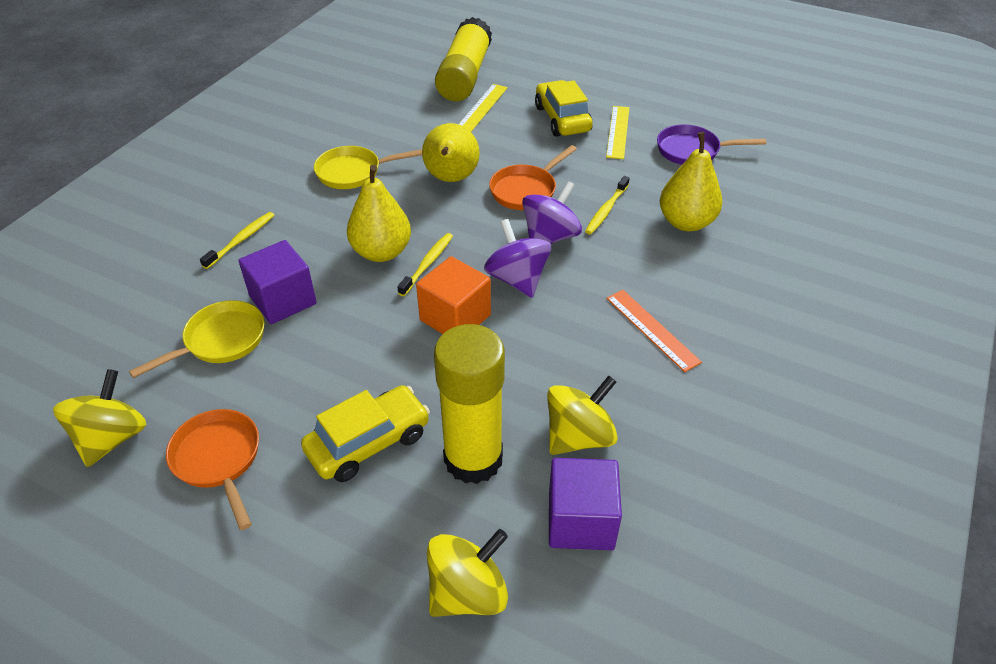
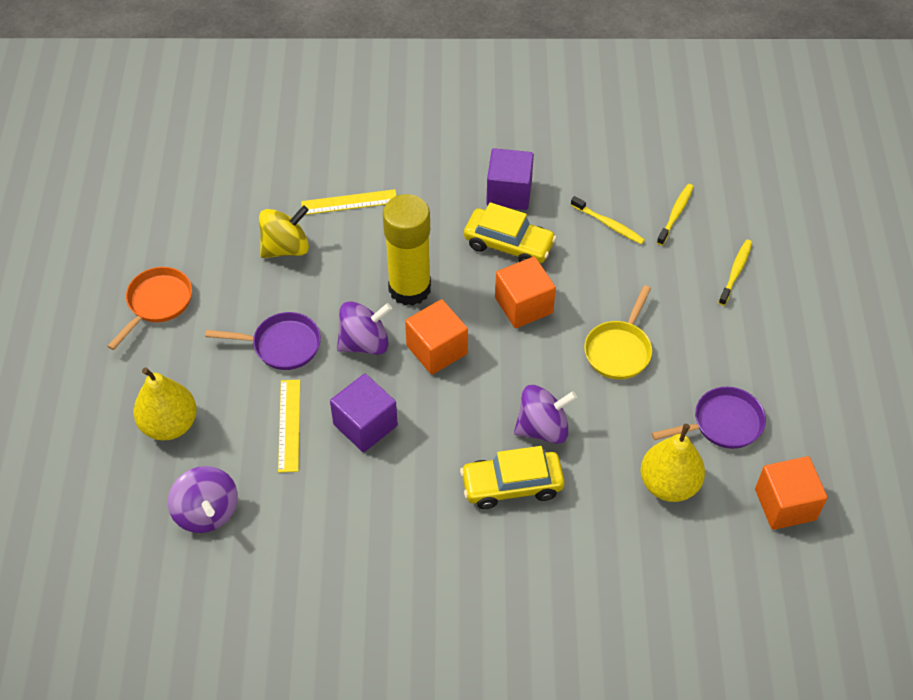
orange cube: [416,256,491,334] = 1 -> [405,299,468,375] [495,257,556,328] [755,456,827,530] = 3
orange pan: [166,409,259,530] [489,145,577,210] = 2 -> [107,267,192,350] = 1
orange ruler: [606,290,702,372] = 1 -> none = 0
purple pan: [657,125,766,165] = 1 -> [205,312,321,370] [652,387,766,449] = 2
purple spinning top: [484,219,551,298] [522,181,582,244] = 2 -> [168,466,238,533] [337,301,392,355] [514,385,577,444] = 3
yellow glue stick: [434,324,505,484] [435,17,492,102] = 2 -> [383,194,431,306] = 1
yellow pan: [129,300,265,378] [314,146,422,189] = 2 -> [584,285,652,379] = 1
yellow pear: [347,165,411,262] [422,123,480,182] [660,132,723,231] = 3 -> [133,367,197,440] [640,424,705,502] = 2
yellow spinning top: [53,369,146,467] [427,529,508,617] [547,375,618,455] = 3 -> [259,205,309,258] = 1

